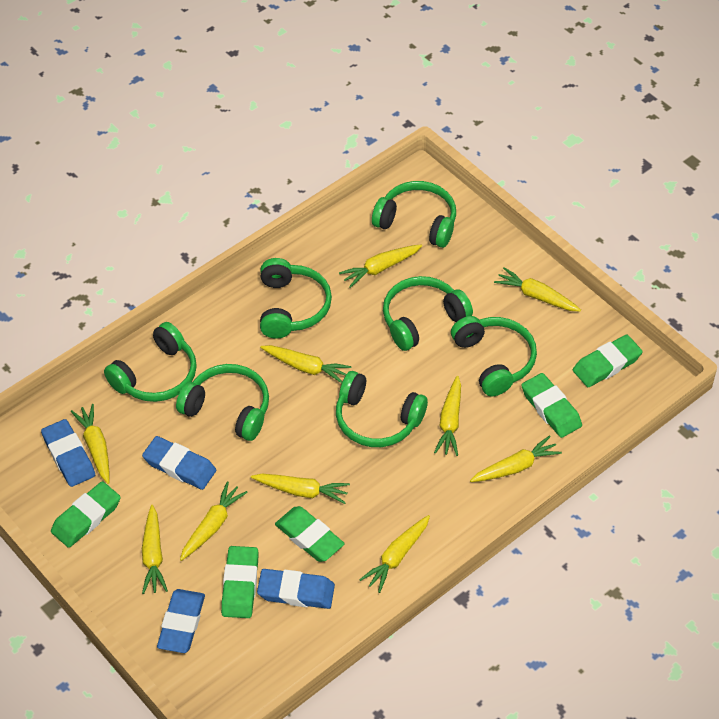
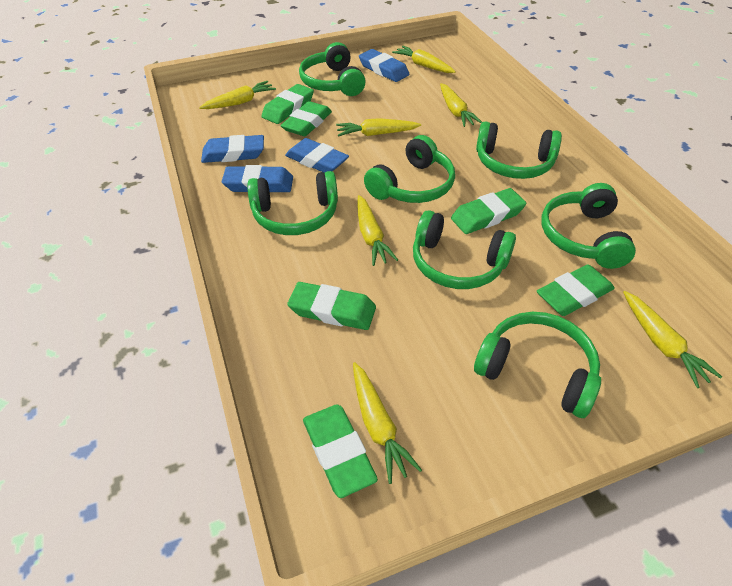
green eraser: [51,481,121,548] [221,546,259,618] [275,506,345,562] [522,373,582,438] [573,334,643,387] = 5 -> [261,84,314,124] [281,101,332,136] [288,282,376,330] [303,404,378,498] [451,188,527,234] [537,264,615,316] = 6
yellow carrot: [71,404,110,484] [142,505,168,594] [180,481,248,561] [251,474,350,504] [260,345,351,383] [339,244,422,288] [359,515,430,593] [434,376,461,456] [470,435,562,482] [494,267,581,312] = 10 -> [199,81,276,109] [336,118,421,137] [353,362,422,484] [357,195,398,266] [392,46,456,73] [440,83,482,127] [623,291,722,388] = 7

